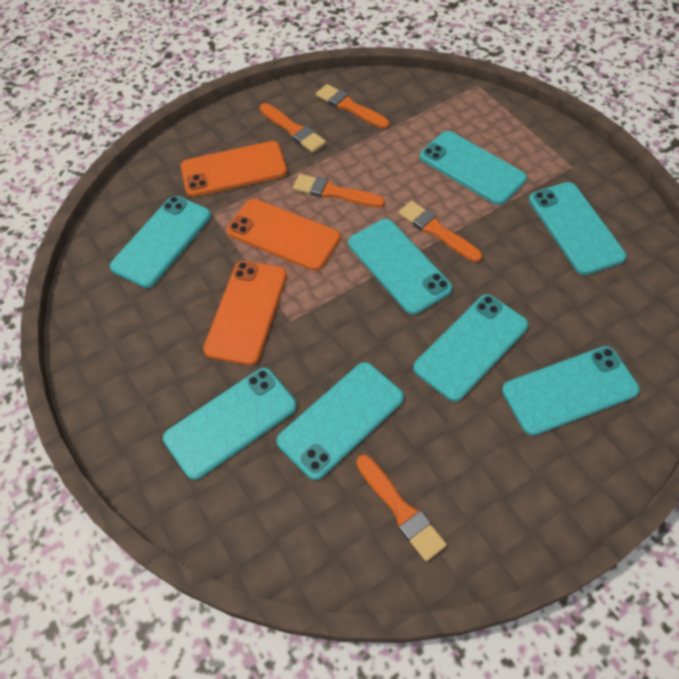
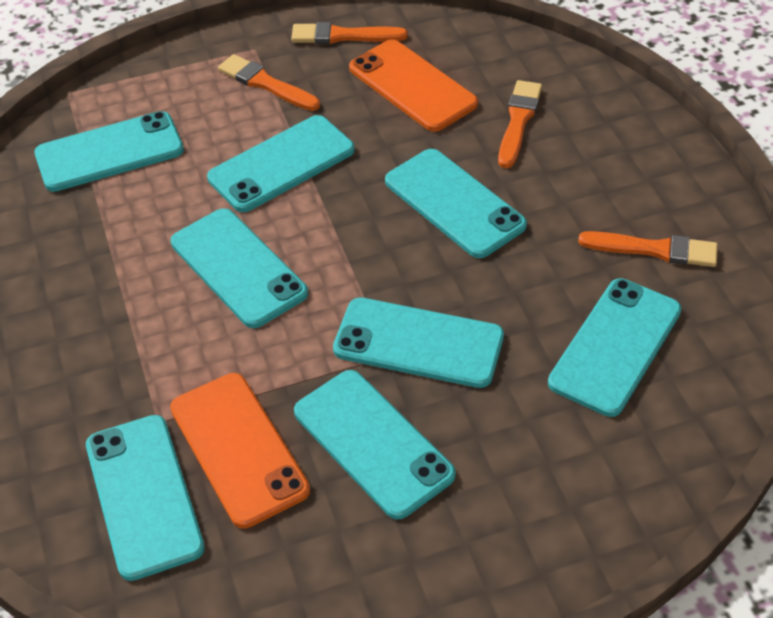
orange brush: [260,103,326,153] [293,174,385,208] [316,84,389,129] [356,455,447,561] [398,201,482,262] = 5 -> [218,54,320,111] [291,22,408,44] [498,80,542,168] [578,231,718,267] = 4
orange phone: [181,141,287,197] [203,261,287,365] [227,199,341,271] = 3 -> [170,373,310,528] [349,39,478,132] = 2

